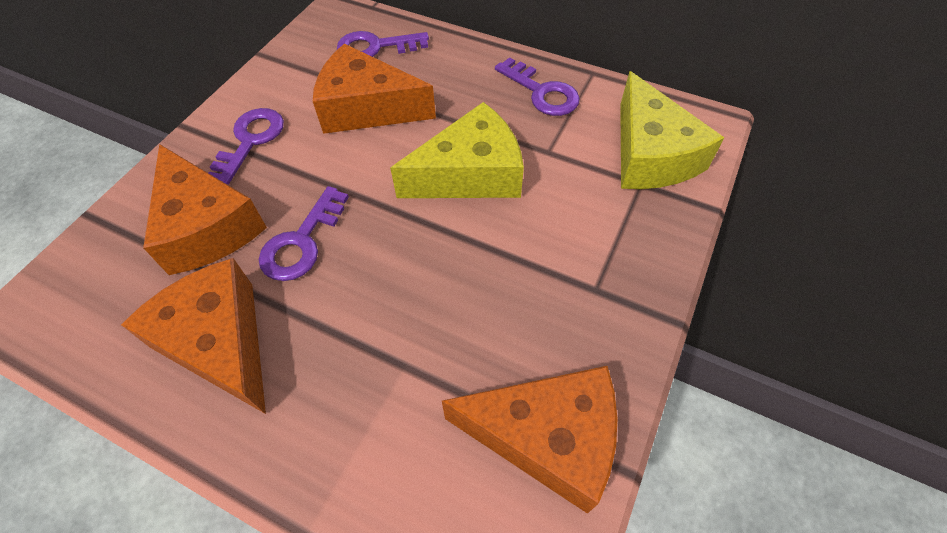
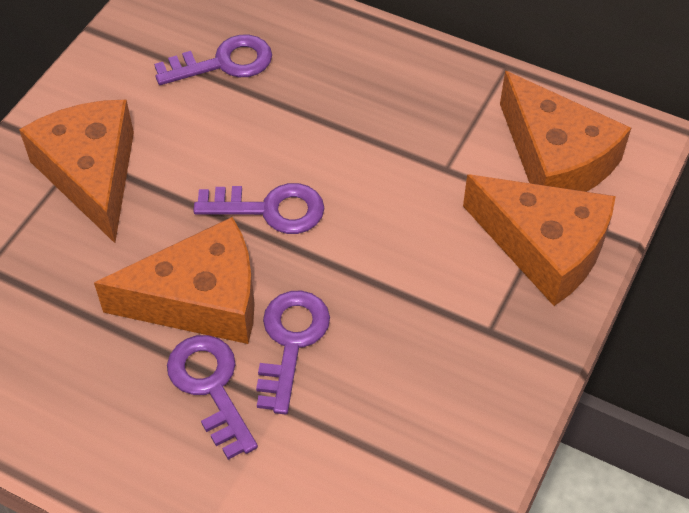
yellow cheese: [390,102,524,198] [620,71,724,189] = 2 -> none = 0

